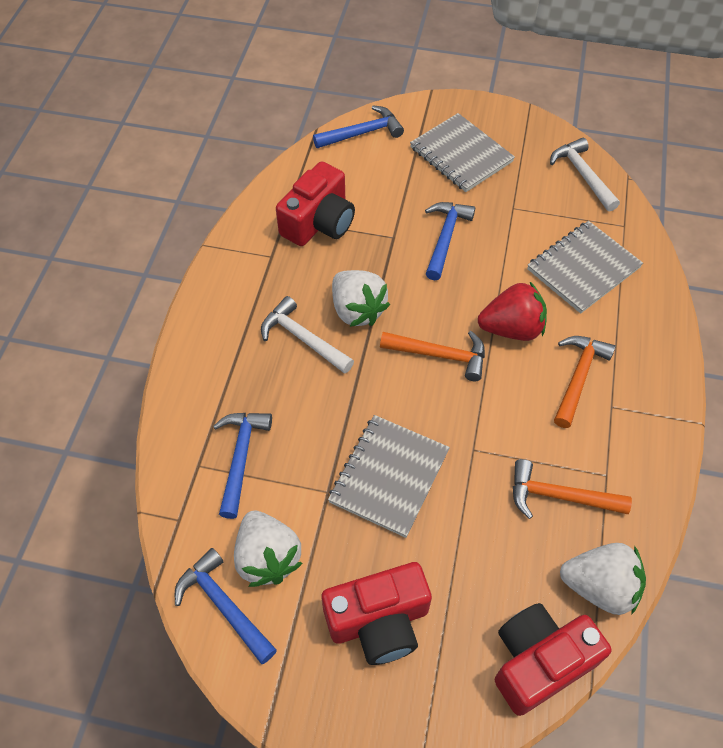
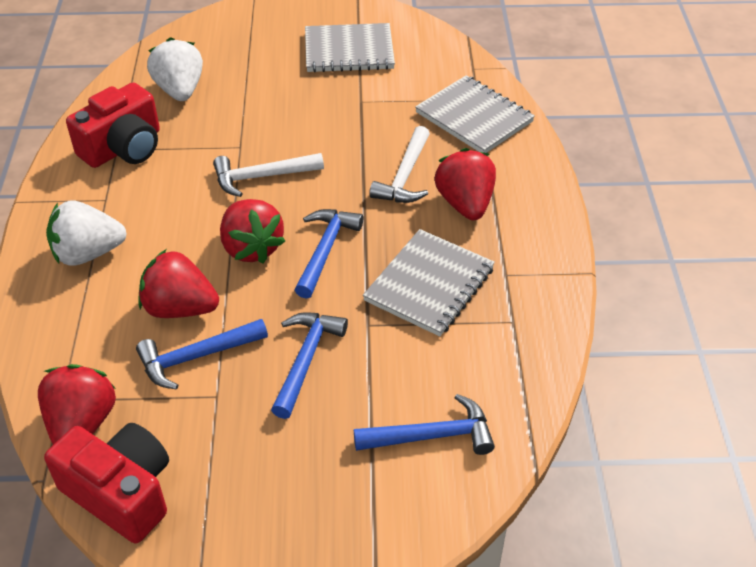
orange hammer: [380,331,485,381] [513,459,632,519] [554,336,616,428] = 3 -> none = 0
red camera: [276,161,355,246] [322,562,432,665] [495,603,611,716] = 3 -> [44,423,169,544] [66,83,160,168] = 2
red strawberry: [478,282,547,341] = 1 -> [38,364,116,445] [138,249,219,318] [220,199,285,263] [435,148,496,220] = 4
white strawberry: [234,511,303,587] [332,270,390,327] [560,543,646,615] = 3 -> [46,200,127,266] [147,37,203,101] = 2

